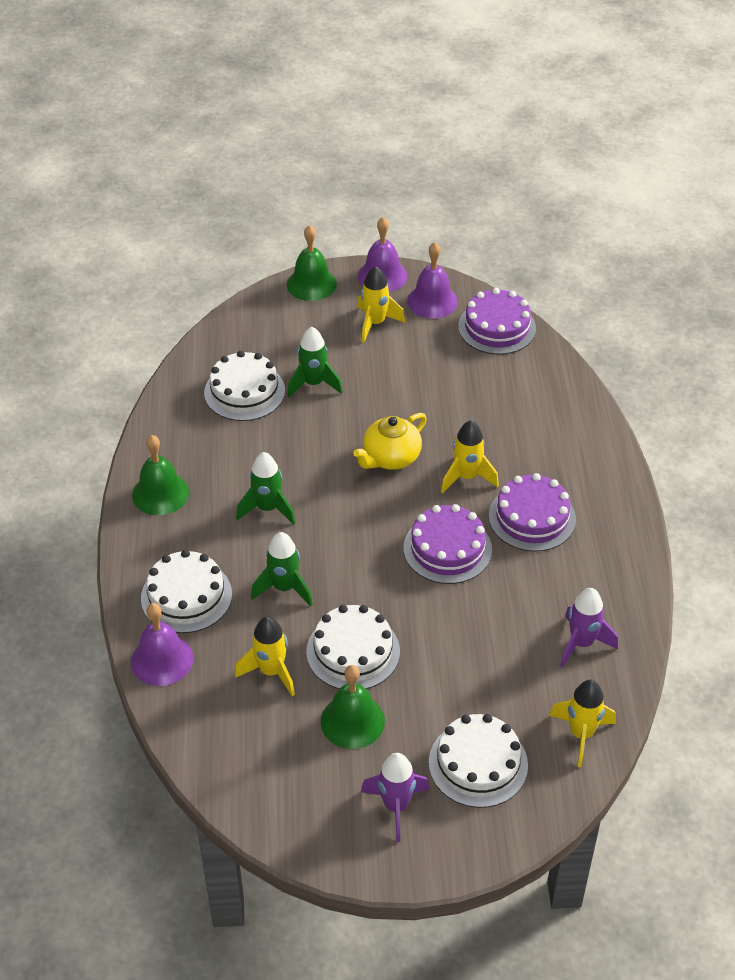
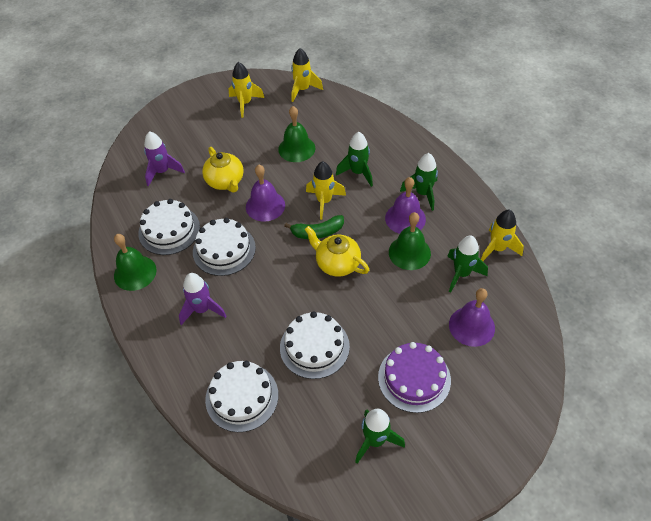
green banana: none = 0 -> [284,215,344,239] = 1
green rocket: [236,452,295,525] [251,532,313,606] [287,327,343,398] = 3 -> [336,132,373,187] [355,409,405,464] [400,153,438,211] [447,236,488,292] = 4
purple cake: [403,504,492,584] [458,288,536,354] [489,473,576,552] = 3 -> [378,342,451,413] = 1
yellow teapot: [353,413,427,470] = 1 -> [202,147,244,193] [304,226,369,277] = 2

